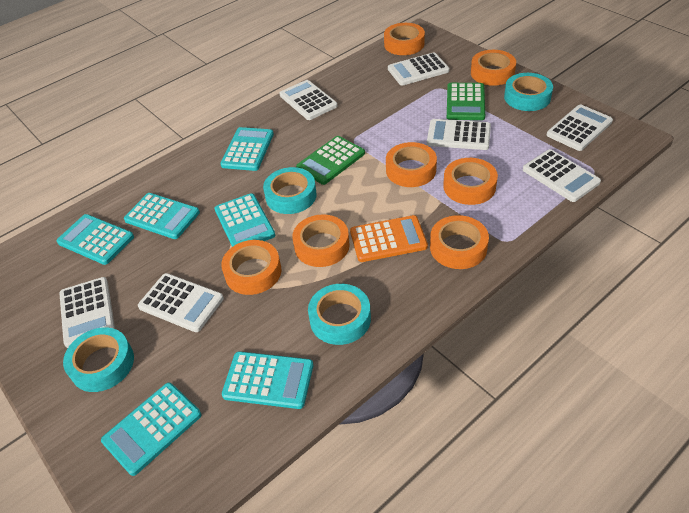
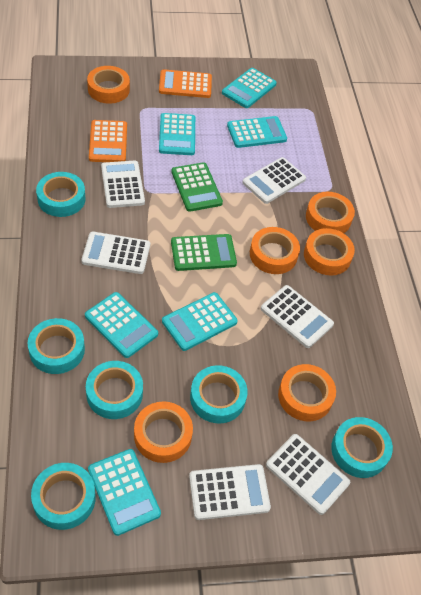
orange calculator: [350,215,428,262] = 1 -> [89,120,127,162] [159,69,212,98] = 2
orange tape: [221,240,281,295] [292,214,350,267] [384,23,425,55] [386,142,437,187] [430,215,489,269] [443,158,498,205] [471,50,516,86] = 7 -> [87,66,130,104] [134,401,193,463] [250,227,300,274] [278,364,336,421] [304,228,355,275] [306,192,355,233] = 6
turquoise tape: [63,327,134,392] [263,167,317,214] [308,284,371,345] [504,73,553,111] = 4 -> [28,318,85,374] [31,463,96,530] [36,172,86,217] [86,361,143,419] [190,365,248,424] [331,417,393,478] = 6
white calculator: [59,277,115,348] [138,273,224,332] [280,80,338,120] [388,52,450,86] [427,119,491,150] [523,149,601,202] [547,105,613,151] = 7 -> [81,232,150,274] [101,161,145,208] [189,464,271,520] [242,157,306,204] [261,285,334,348] [266,434,350,515] = 6

